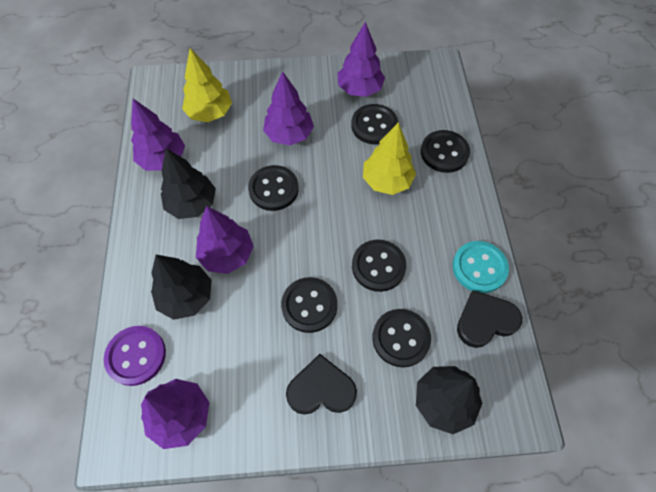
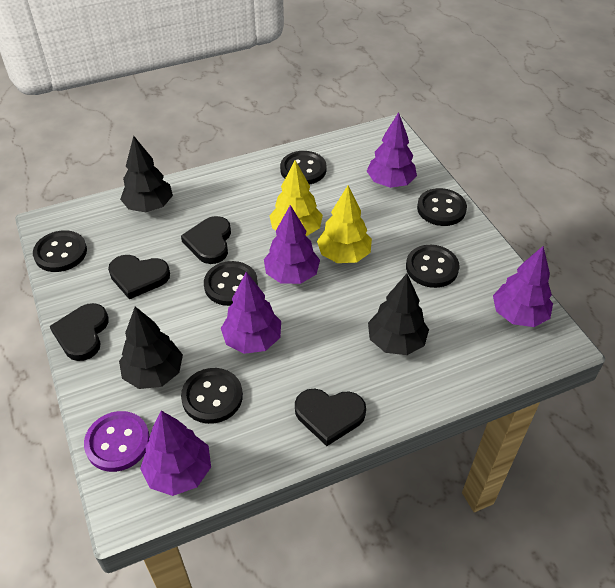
black heart: [286,354,357,414] [457,290,522,348] = 2 -> [50,303,109,361] [108,255,170,299] [181,216,231,264] [295,389,366,446] = 4
turquoise button: [453,241,509,293] = 1 -> none = 0

